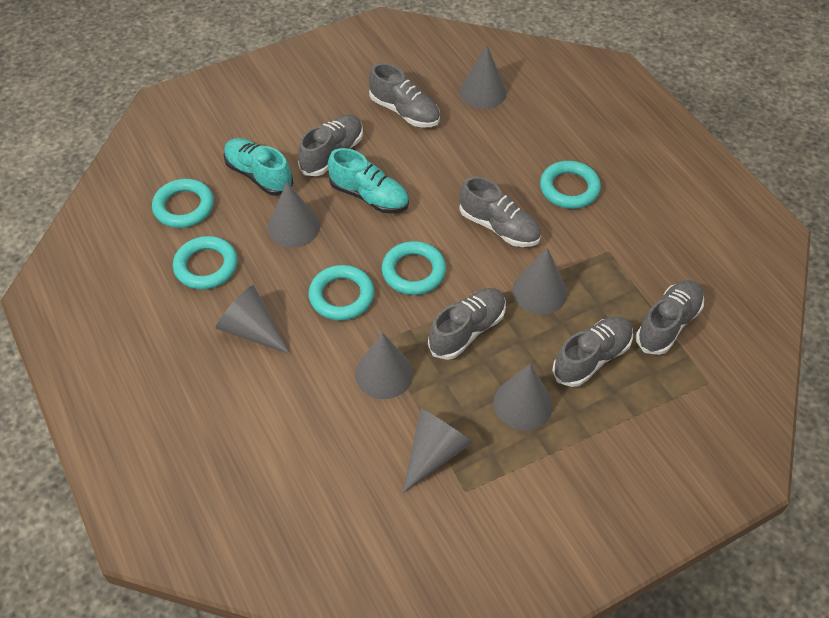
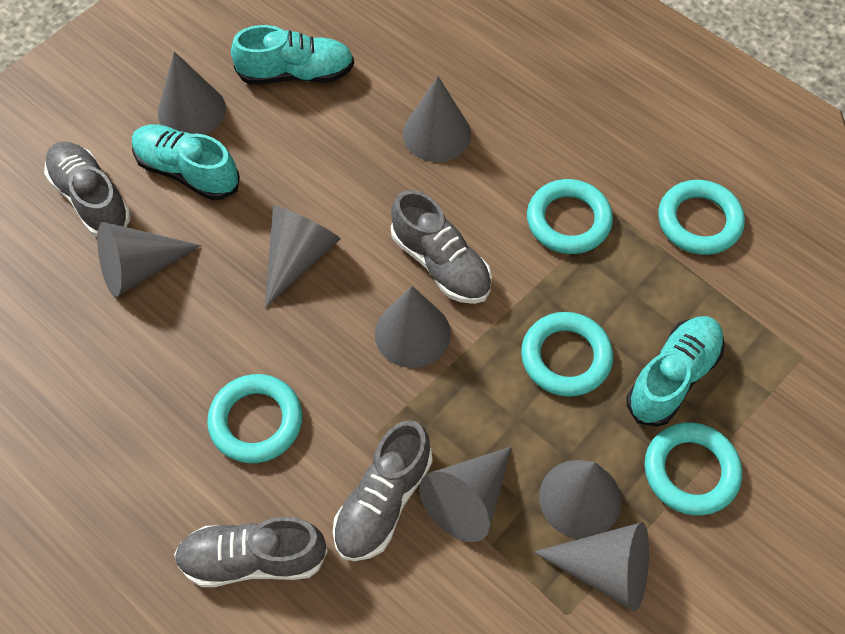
grey cone: [216,285,291,354] [268,182,320,248] [355,332,413,399] [403,409,473,493] [460,45,507,109] [493,363,553,430] [512,248,567,314] = 7 -> [97,222,201,297] [158,52,226,135] [265,205,340,308] [375,286,451,368] [403,76,471,162] [419,447,512,542] [533,522,649,611] [539,460,621,539] = 8
grey shoe: [298,115,363,176] [369,63,440,128] [428,288,506,360] [459,177,541,247] [552,316,633,387] [636,280,704,355] = 6 -> [44,142,131,237] [174,517,328,587] [333,420,432,561] [391,190,492,304] = 4
turquoise shoe: [224,138,293,196] [328,148,409,213] = 2 -> [132,124,240,200] [231,25,354,85] [627,316,725,427] = 3

